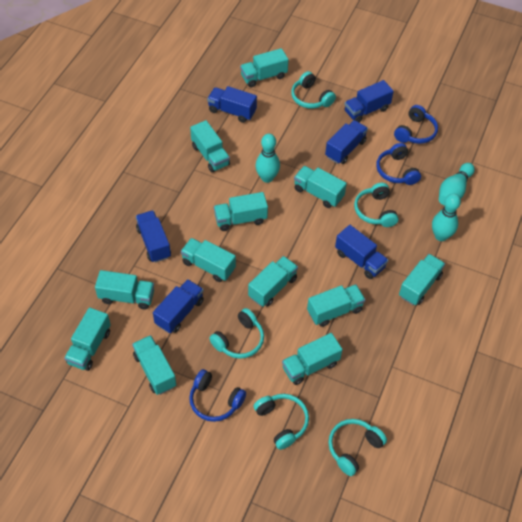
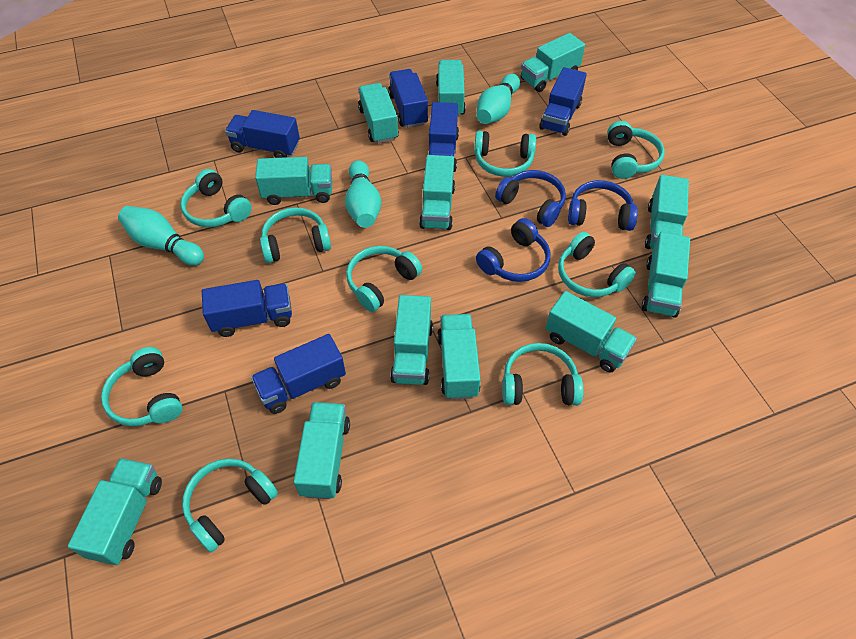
turquoise headphones: [209,308,264,359] [254,394,309,450] [291,71,336,109] [328,419,387,476] [354,183,399,227] = 5 -> [101,347,182,426] [180,169,252,227] [182,458,278,552] [260,207,331,263] [346,246,422,312] [474,131,536,177] [502,343,583,406] [558,232,636,297] [607,121,664,179] = 9

